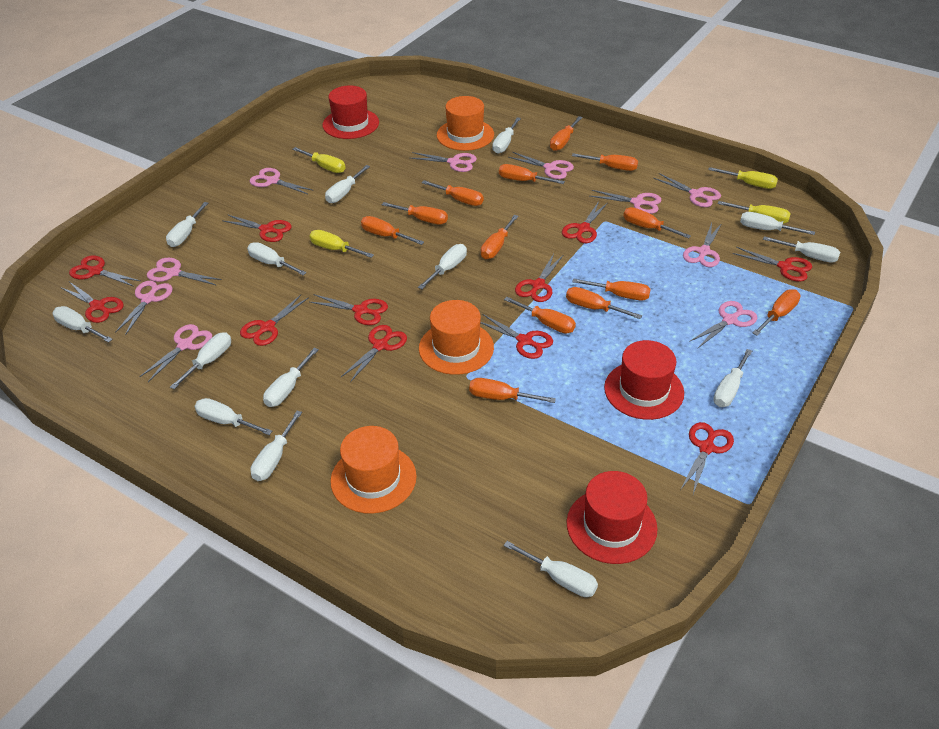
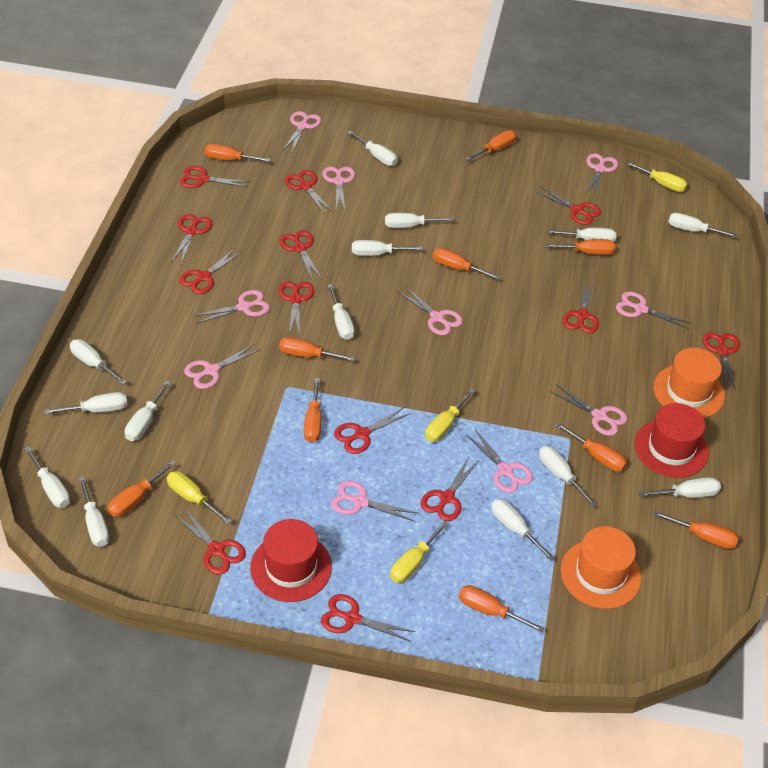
orange hat: [330,426,417,514] [419,300,494,375] [437,96,494,151] = 3 -> [560,526,641,609] [653,348,725,418] = 2
orange screwdriver: [361,216,424,245] [382,202,448,225] [422,180,484,206] [469,378,556,403] [481,215,518,259] [499,164,565,184] [504,297,576,334] [550,116,583,151] [566,287,642,319] [572,153,638,171] [572,278,650,300] [623,207,691,239] [753,289,800,336] = 13 -> [108,460,177,517] [205,144,271,162] [279,337,355,361] [304,378,321,443] [433,248,500,280] [459,585,545,633] [465,130,516,161] [545,239,616,255] [556,423,627,472] [653,511,739,549] = 10
red hat: [322,86,379,139] [567,471,658,564] [604,340,684,420] = 3 -> [250,519,332,602] [634,403,709,478] = 2
red scissors: [60,282,124,323] [69,256,140,287] [222,214,292,242] [240,295,309,346] [310,294,388,325] [341,325,407,382] [480,314,553,359] [515,254,563,302] [562,201,608,243] [681,422,734,494] [733,247,812,282] = 11 -> [172,214,212,264] [175,508,246,575] [179,248,242,294] [180,166,250,188] [278,281,314,337] [279,230,322,279] [285,170,333,213] [321,594,415,642] [334,407,411,454] [421,457,480,521] [535,186,601,225] [563,281,599,333] [703,332,740,390] = 13

